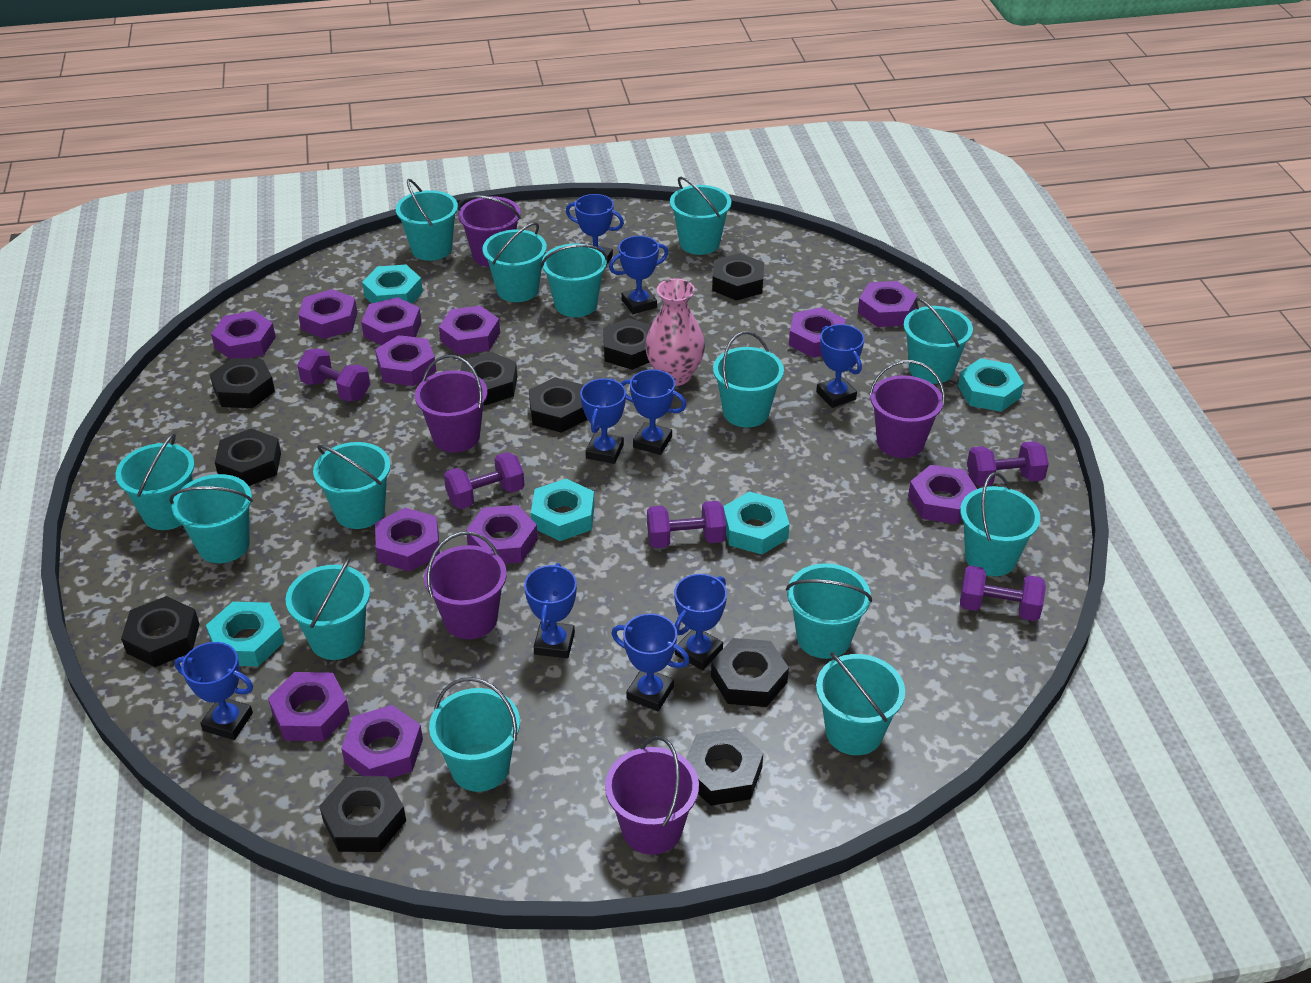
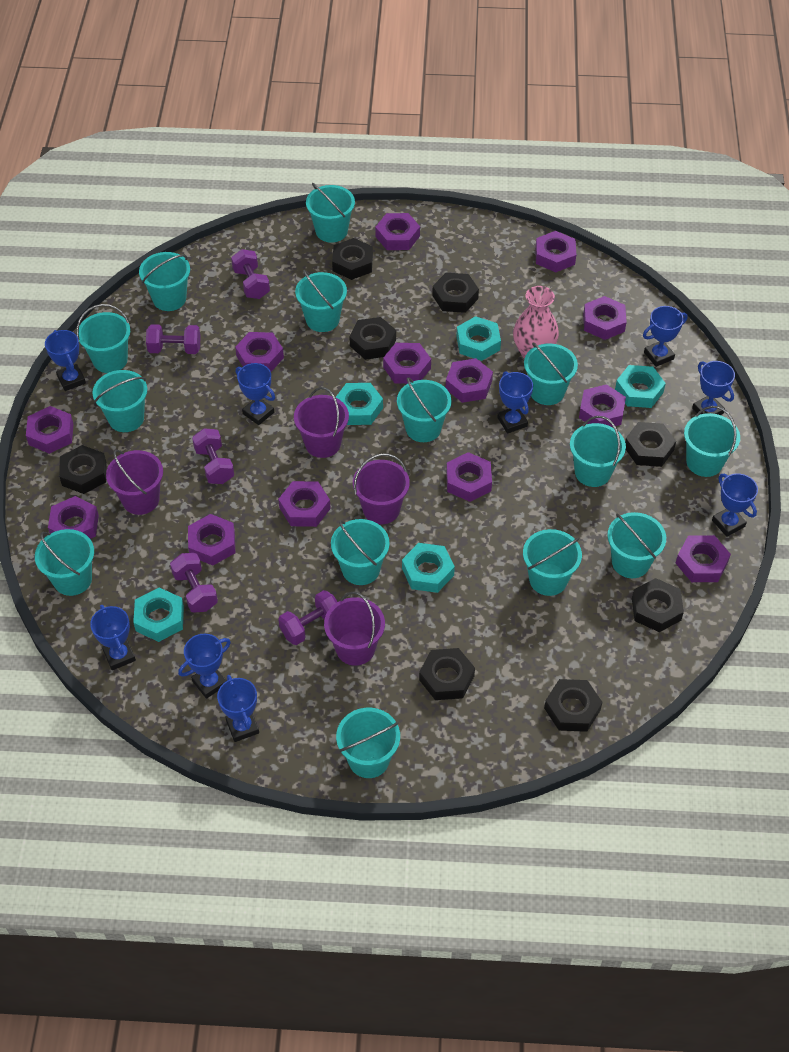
black nut: [121,596,200,667] [210,358,275,408] [215,428,281,486] [319,776,406,852] [460,352,517,406] [529,377,588,433] [603,318,652,370] [686,728,763,806] [711,638,789,707] [712,253,764,301] = 10 -> [59,445,106,494] [332,238,373,280] [350,317,396,360] [419,648,475,700] [432,273,479,313] [544,679,602,732] [625,422,676,467] [632,578,684,632] = 8
purple bucket: [415,355,487,453] [424,531,507,639] [458,195,521,267] [605,736,699,855] [869,360,945,458] = 5 -> [106,450,163,515] [294,387,349,458] [324,592,385,666] [353,454,410,524] = 4
purple nut: [211,311,276,359] [268,672,350,741] [298,289,357,339] [341,705,423,779] [361,297,421,345] [375,335,436,386] [375,508,440,572] [439,306,500,355] [466,505,538,564] [789,307,846,358] [858,281,918,327] [908,465,977,524] = 12 -> [26,406,73,454] [48,496,99,539] [188,514,235,565] [235,332,284,372] [278,481,331,527] [375,213,420,250] [383,343,431,384] [446,358,493,403] [446,452,492,502] [535,231,576,272] [579,384,626,427] [583,296,627,340] [675,535,731,582] = 13

